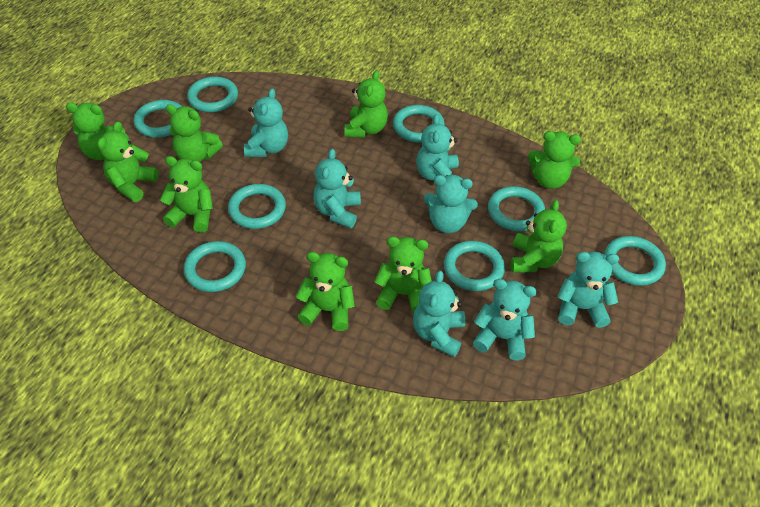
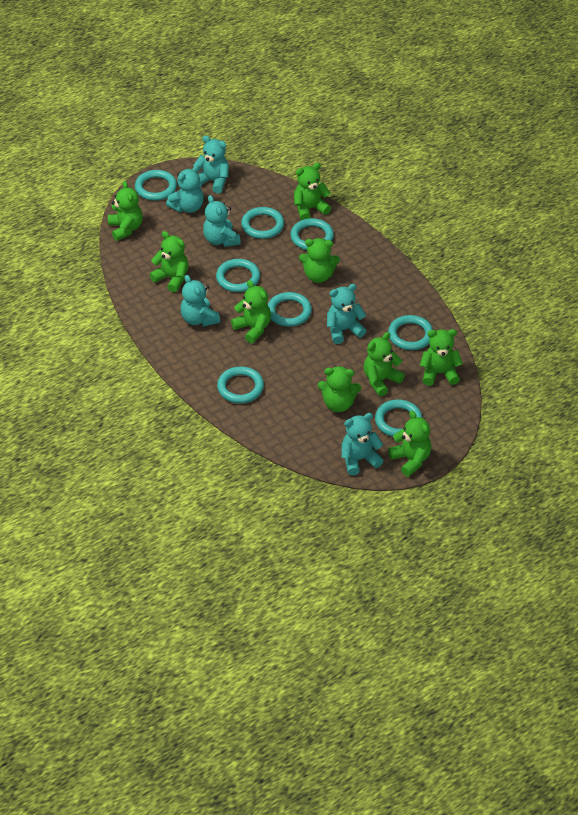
turquoise teddy bear: [244,88,288,157] [313,149,361,228] [413,271,465,357] [416,114,459,185] [423,175,478,233] [473,279,537,360] [557,252,619,328] = 7 -> [166,165,204,213] [180,275,220,327] [193,135,229,194] [203,195,241,247] [327,284,366,344] [341,413,383,475] = 6

